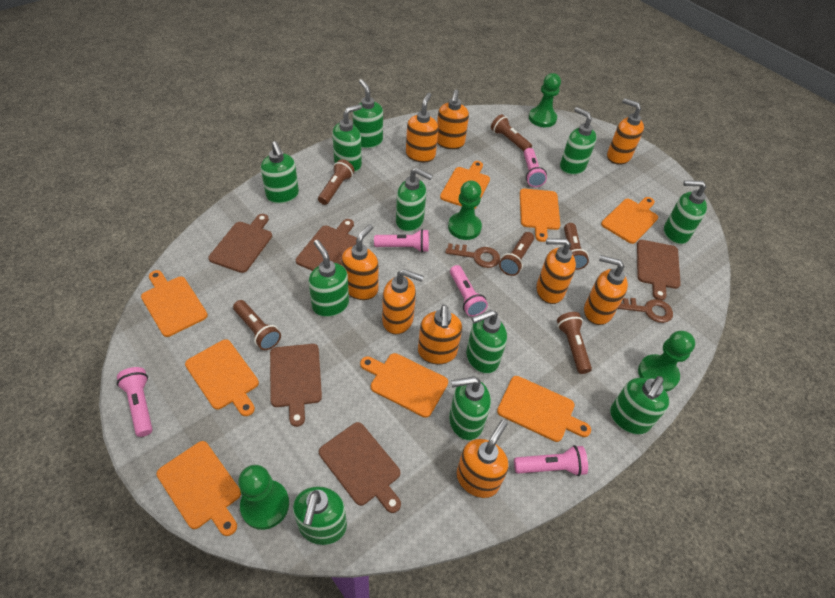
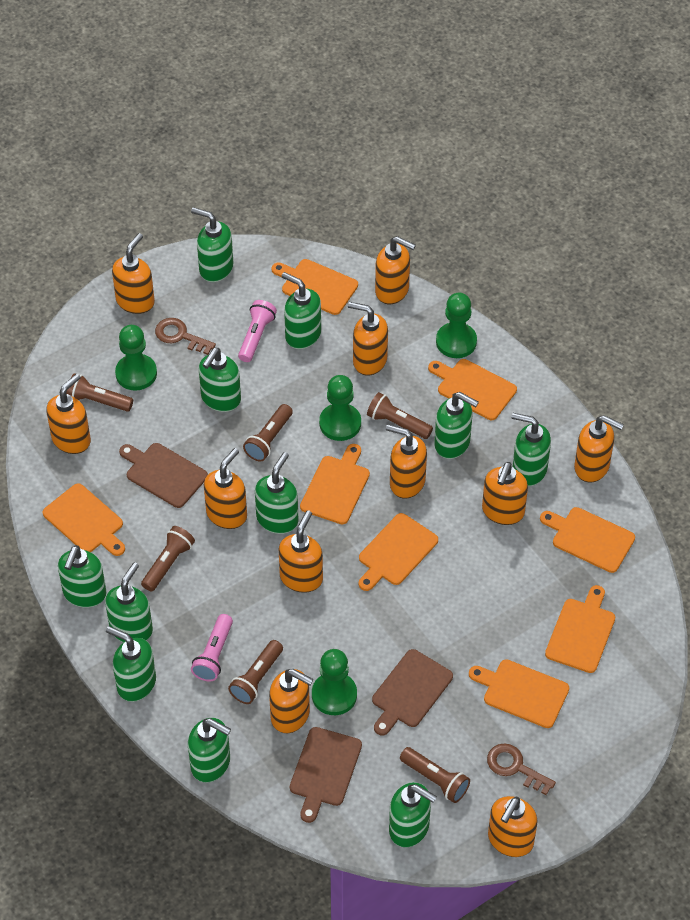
brown cutting board: [208,214,272,273] [270,344,322,427] [296,219,357,271] [319,422,401,513] [637,240,681,301] = 5 -> [119,443,208,508] [290,727,362,823] [372,649,453,736] = 3
orange soap dispenser: [341,224,379,300] [382,269,424,334] [406,93,438,162] [418,305,462,364] [437,90,469,149] [456,420,509,498] [536,239,576,304] [584,255,628,325] [607,98,644,165] = 9 -> [46,374,91,454] [112,233,155,314] [204,448,247,529] [269,669,313,733] [279,510,323,593] [348,302,388,376] [375,236,416,304] [386,424,427,499] [482,462,528,525] [488,796,538,857] [574,415,624,482] = 11
pink flashlight: [117,367,153,437] [374,229,429,252] [450,265,488,317] [514,445,588,476] [524,148,547,187] = 5 -> [191,614,233,681] [238,300,277,362] = 2

